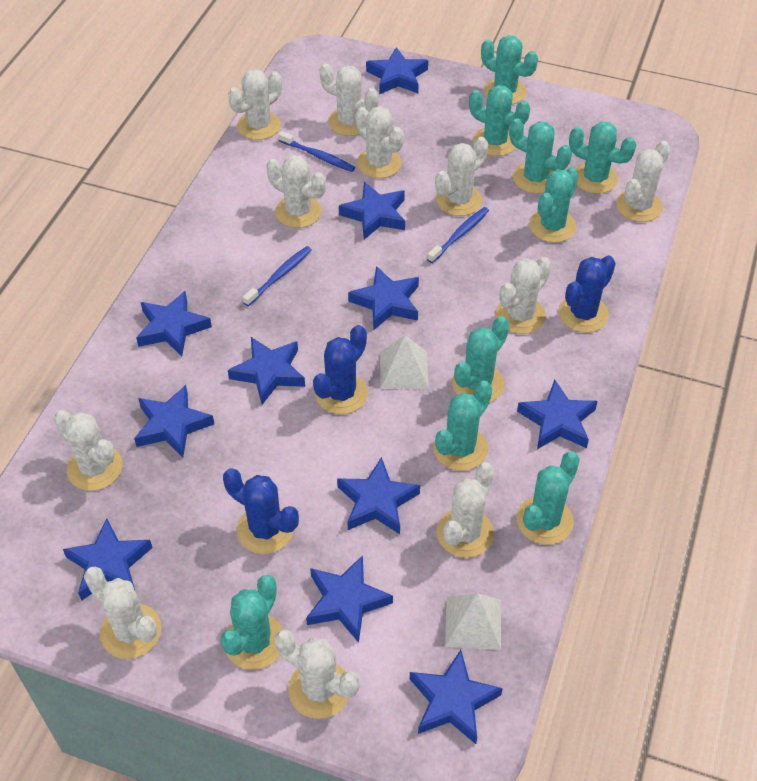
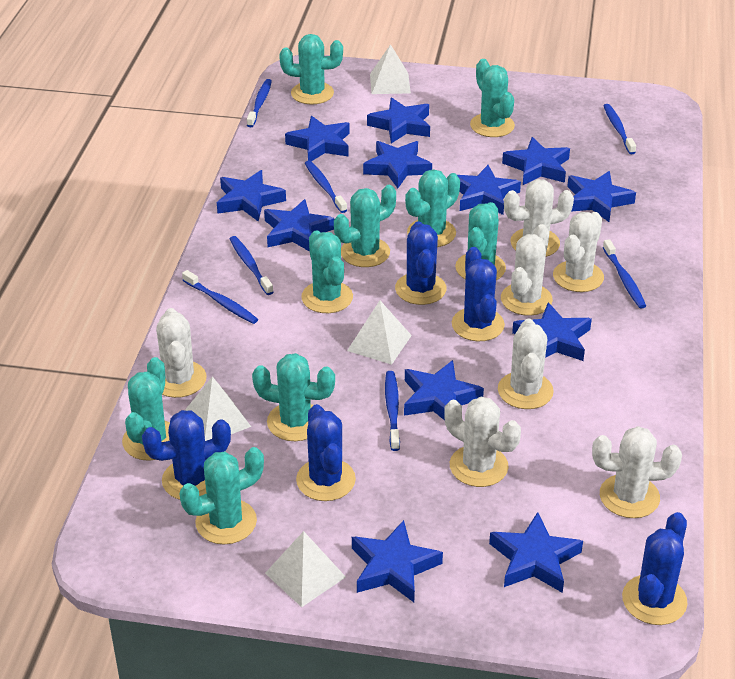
blue cactus: [223,468,299,554] [313,325,368,414] [559,255,616,333] = 3 -> [142,410,231,500] [296,404,356,501] [395,222,446,305] [452,247,505,341] [622,512,687,625] = 5
blue star: [63,518,153,601] [134,385,214,457] [136,291,212,356] [228,337,305,405] [306,555,393,643] [337,457,420,534] [339,182,405,239] [348,266,419,330] [366,47,428,94] [410,650,503,744] [517,380,598,449] = 11 -> [217,170,286,222] [264,199,335,252] [285,116,350,161] [352,520,443,602] [363,141,432,188] [367,98,430,143] [404,360,484,421] [457,165,521,215] [489,512,583,593] [502,137,570,185] [512,302,592,361] [567,171,636,222] = 12
blue toothbrush: [243,246,312,306] [278,131,355,172] [427,207,489,263] = 3 -> [182,270,258,324] [230,236,273,295] [247,79,272,127] [305,160,347,213] [385,371,400,451] [603,239,646,308] [604,104,636,154] = 7
white cactus: [54,410,123,491] [84,567,161,659] [228,69,282,140] [267,155,326,228] [275,630,360,719] [319,64,379,136] [355,106,404,178] [435,137,488,216] [436,462,494,558] [496,257,551,334] [616,141,670,222] = 11 -> [156,308,206,398] [444,397,521,487] [498,319,554,409] [501,224,553,316] [504,179,574,257] [553,212,604,292] [592,426,682,518] = 7
white pyramid: [380,336,429,389] [445,593,501,650] = 2 -> [185,376,251,441] [265,531,346,607] [347,300,412,365] [370,44,411,94] = 4

